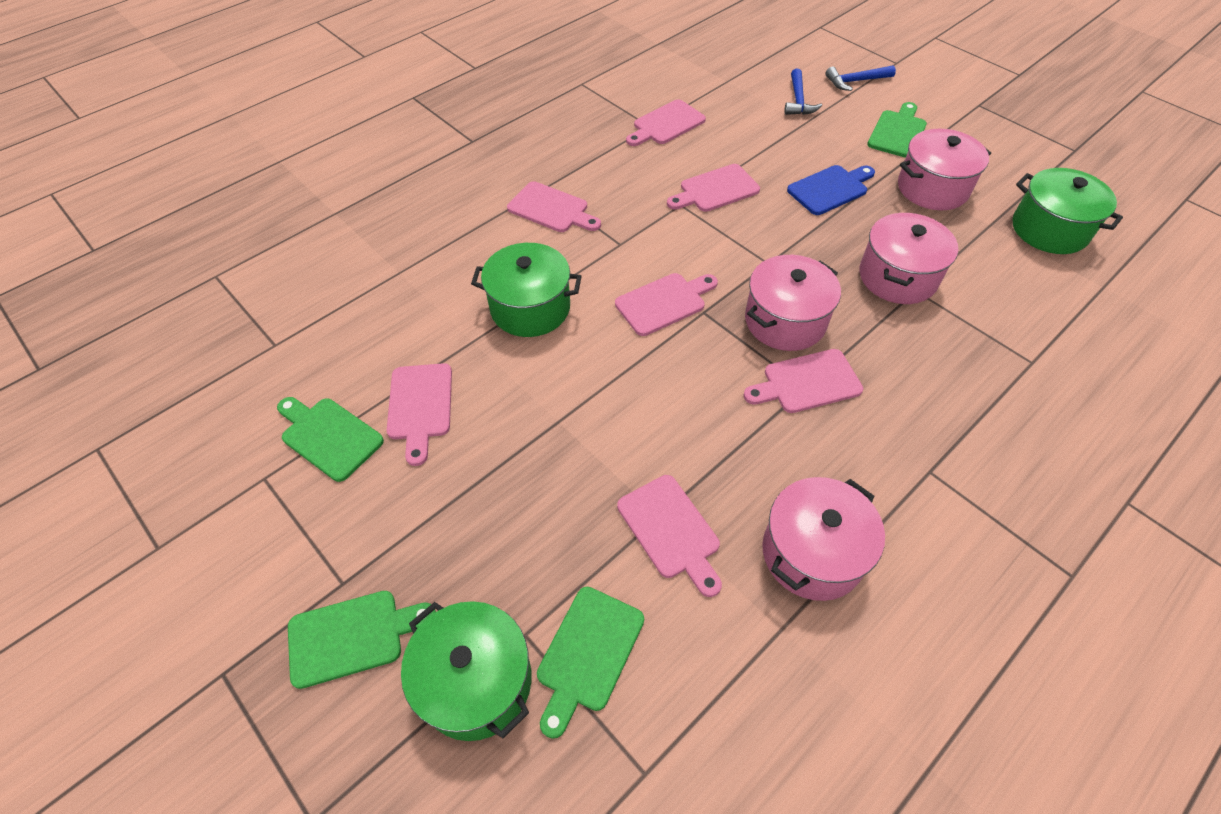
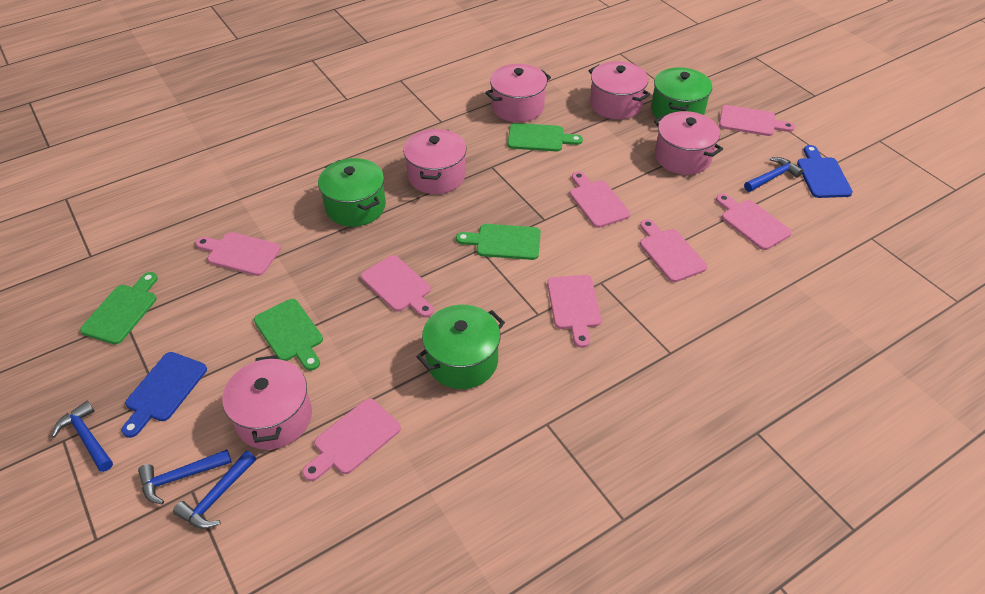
blue cutting board: [787,165,875,215] = 1 -> [122,352,207,438] [797,145,853,198] = 2
blue hammer: [784,69,822,115] [825,65,896,91] = 2 -> [51,401,113,472] [138,449,231,504] [173,451,256,529] [744,157,803,192] = 4
pink cutting board: [387,363,452,466] [507,181,601,232] [615,273,718,336] [617,475,722,597] [626,99,706,146] [667,164,760,212] [744,349,863,413] = 7 -> [195,232,281,276] [302,398,401,481] [361,255,434,318] [547,275,601,348] [570,171,630,228] [640,219,707,282] [716,193,792,250] [719,105,795,136] = 8
pink pot: [745,255,841,351] [762,477,885,601] [860,213,958,304] [898,129,991,210] = 4 -> [222,355,312,450] [403,129,467,194] [485,64,551,122] [589,61,651,120] [654,111,723,175] = 5

